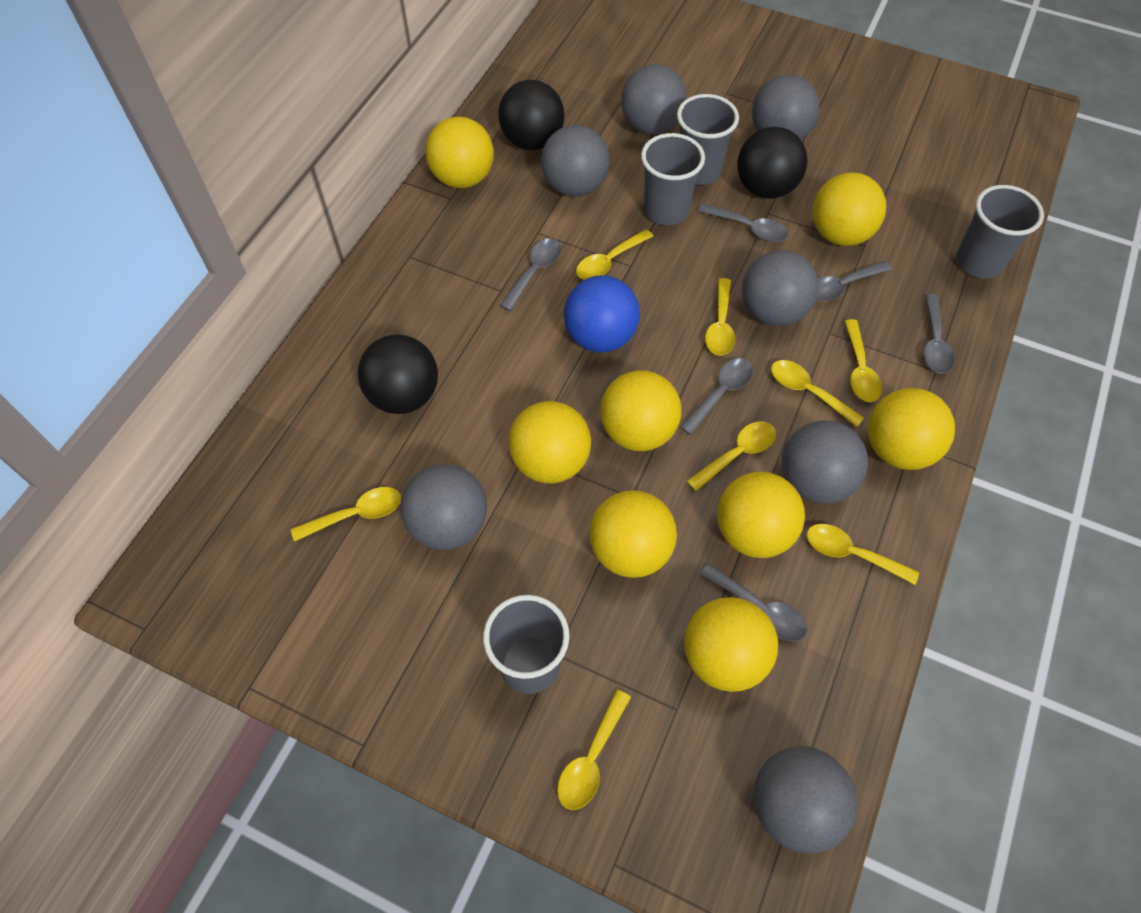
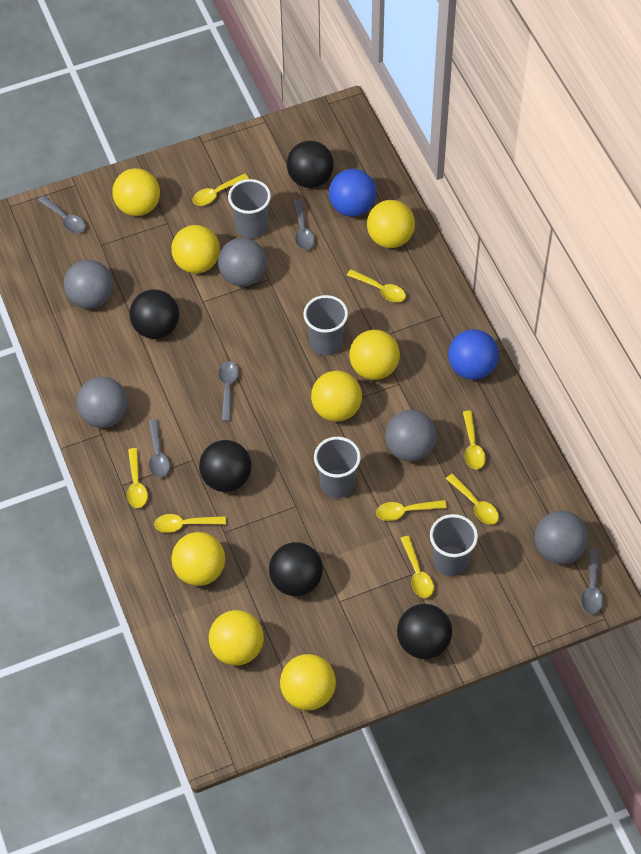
black ball: [358,335,438,414] [498,80,565,150] [738,127,807,199] = 3 -> [130,289,179,339] [199,440,251,492] [269,542,323,596] [287,141,334,188] [397,604,452,659] = 5
blue ball: [564,275,640,353] = 1 -> [329,169,376,217] [448,330,499,380] = 2
grey ball: [400,464,487,550] [541,125,610,197] [621,64,687,135] [742,250,819,326] [752,75,820,140] [754,746,857,853] [782,420,868,504] = 7 -> [64,260,113,309] [76,377,128,428] [218,238,267,287] [385,410,437,462] [535,511,589,564] = 5
grey spoon: [500,238,561,311] [680,358,753,435] [698,203,788,242] [700,564,807,641] [816,261,892,301] [923,294,955,374] = 6 -> [38,195,86,233] [149,419,170,478] [218,361,239,421] [294,200,315,250] [581,549,603,614] = 5

